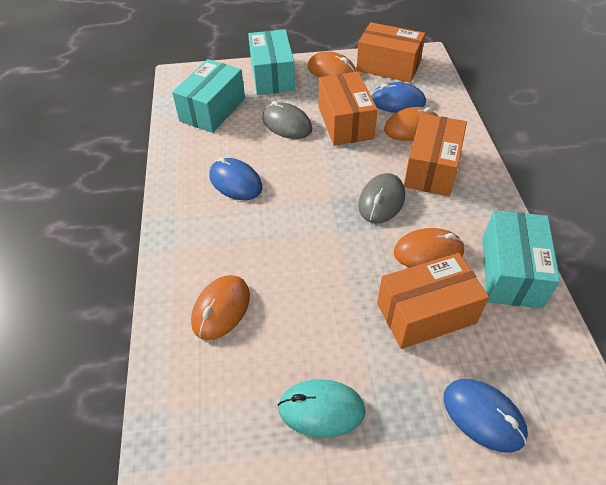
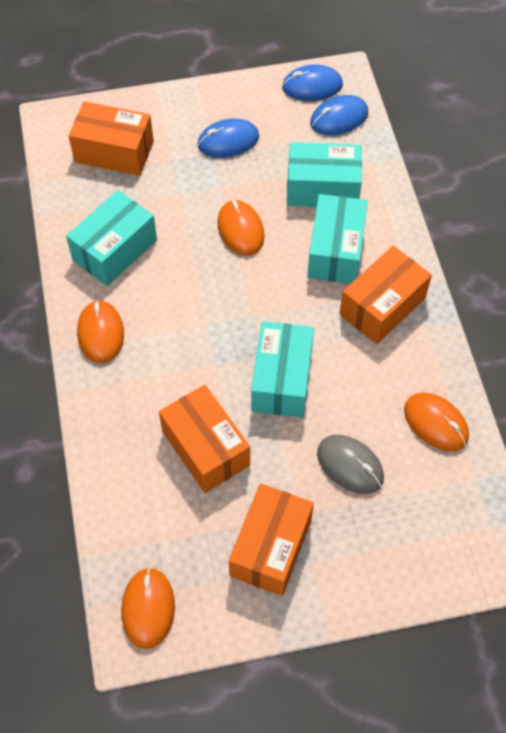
grey mouse: [262,101,312,139] [358,173,405,223] = 2 -> [317,435,384,494] = 1
turquoise box: [172,59,245,133] [248,29,295,95] [482,211,560,308] = 3 -> [66,190,157,286] [251,321,314,418] [287,142,362,207] [307,194,368,284] = 4
turquoise mouse: [278,379,366,438] = 1 -> none = 0

